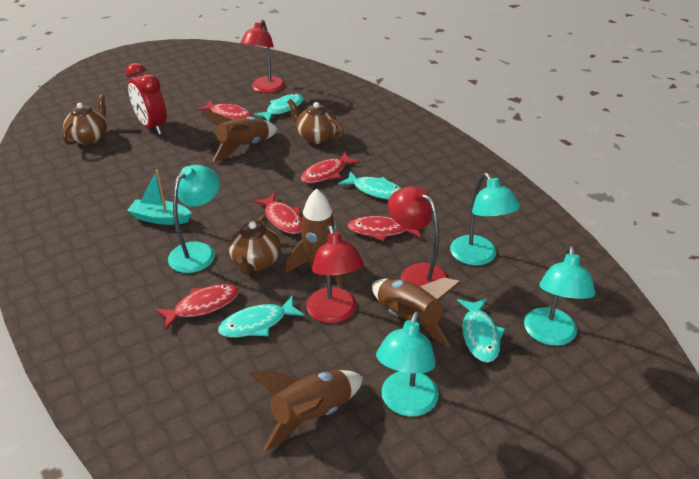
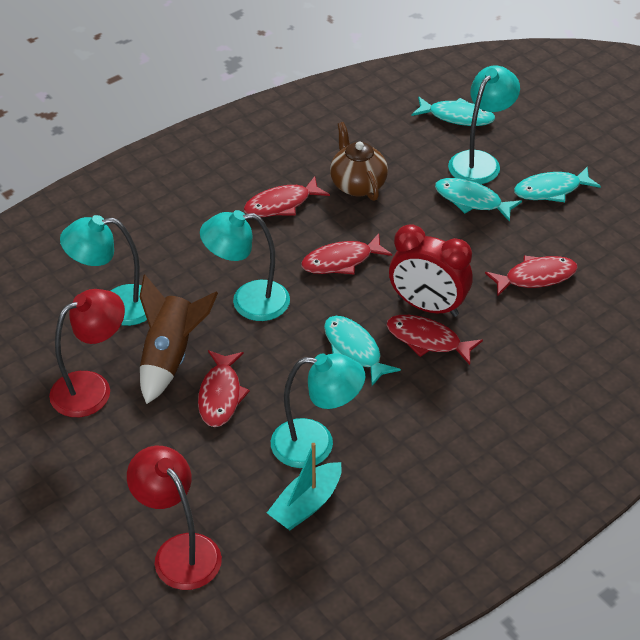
brown rocket: [202,112,278,161] [249,369,363,451] [285,188,343,287] [372,278,461,348] = 4 -> [140,275,218,404] = 1
brown teapot: [63,94,107,145] [229,216,281,274] [287,99,344,144] = 3 -> [330,122,388,201] = 1
red lamp: [241,20,285,93] [306,225,364,323] [388,186,449,286] = 3 -> [49,289,125,417] [127,446,222,590] = 2

